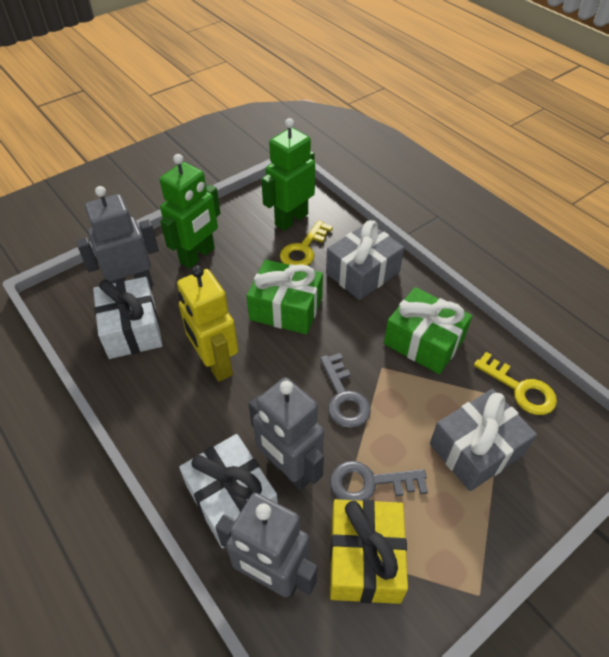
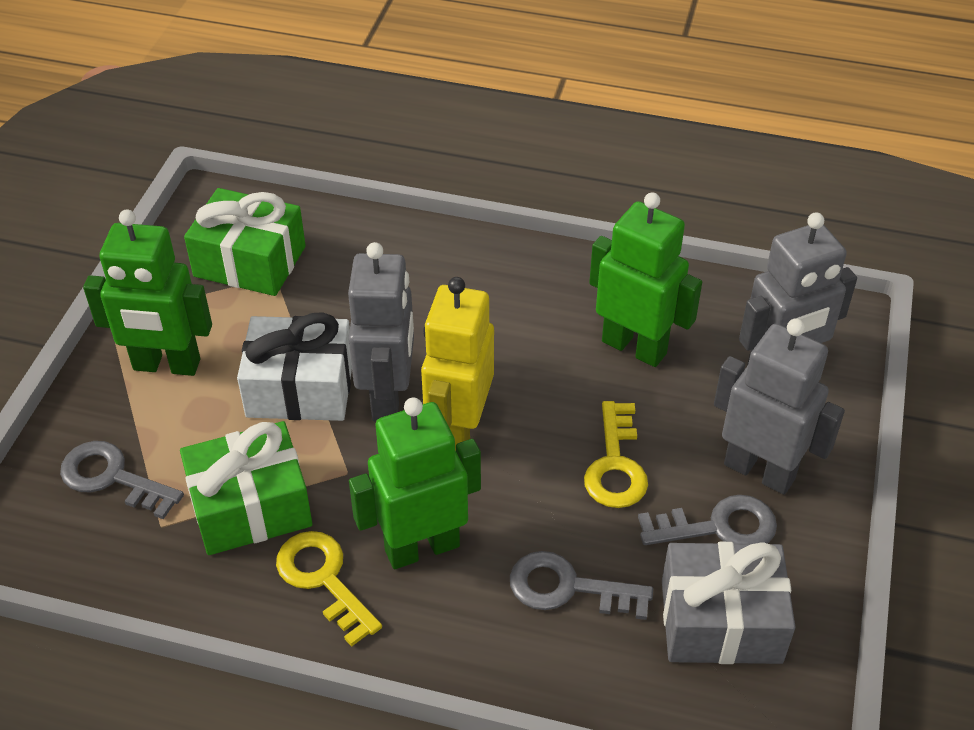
green robot: [160,154,220,269] [261,118,315,231] = 2 -> [83,209,212,376] [349,398,481,569] [589,192,702,367] = 3
grey gift: [326,220,404,300] [430,389,537,491] = 2 -> [662,542,795,664] = 1
grey key: [320,353,371,428] [330,461,428,501] = 2 -> [60,441,184,519] [510,551,653,620] [638,495,777,545] = 3
white gift: [93,277,163,359] [179,434,278,548] = 2 -> [237,312,352,421] = 1
yellow gift: [330,499,408,604] = 1 -> none = 0

